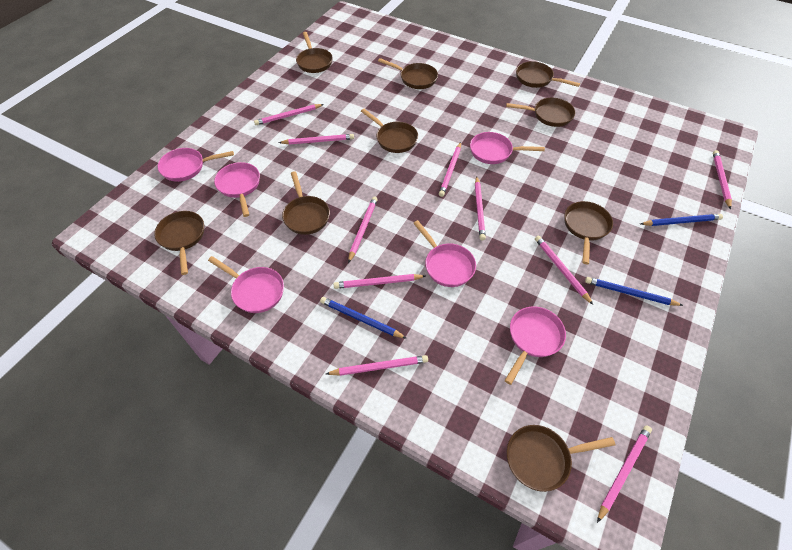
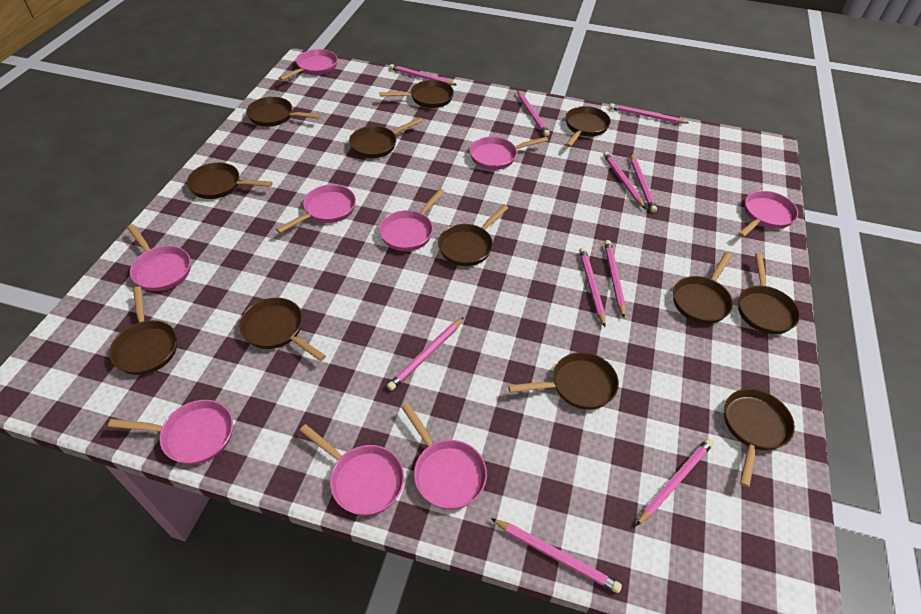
blue pencil: [320,297,407,339] [585,277,683,306] [640,214,723,226] = 3 -> none = 0
brown pan: [154,211,204,275] [282,171,330,235] [296,32,333,73] [361,109,418,153] [378,58,438,89] [506,98,575,127] [507,425,615,492] [516,61,580,88] [564,201,613,264] = 9 -> [109,286,177,375] [187,162,273,199] [239,298,326,361] [246,97,321,127] [349,118,423,158] [379,80,454,108] [438,205,508,266] [508,352,619,410] [566,106,611,147] [673,252,733,324] [724,389,795,488] [738,253,800,334] = 12
pink pan: [158,148,234,182] [208,256,284,313] [214,162,260,217] [413,220,476,287] [470,132,545,164] [505,307,566,385] = 6 -> [108,400,233,465] [127,224,190,291] [276,184,356,233] [279,49,338,81] [300,424,404,516] [379,189,445,251] [401,403,487,509] [469,137,548,170] [738,191,798,237] = 9

